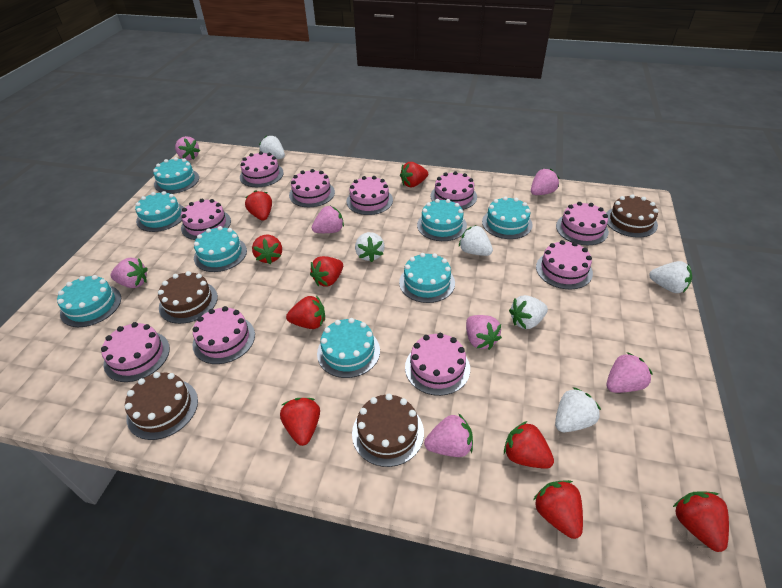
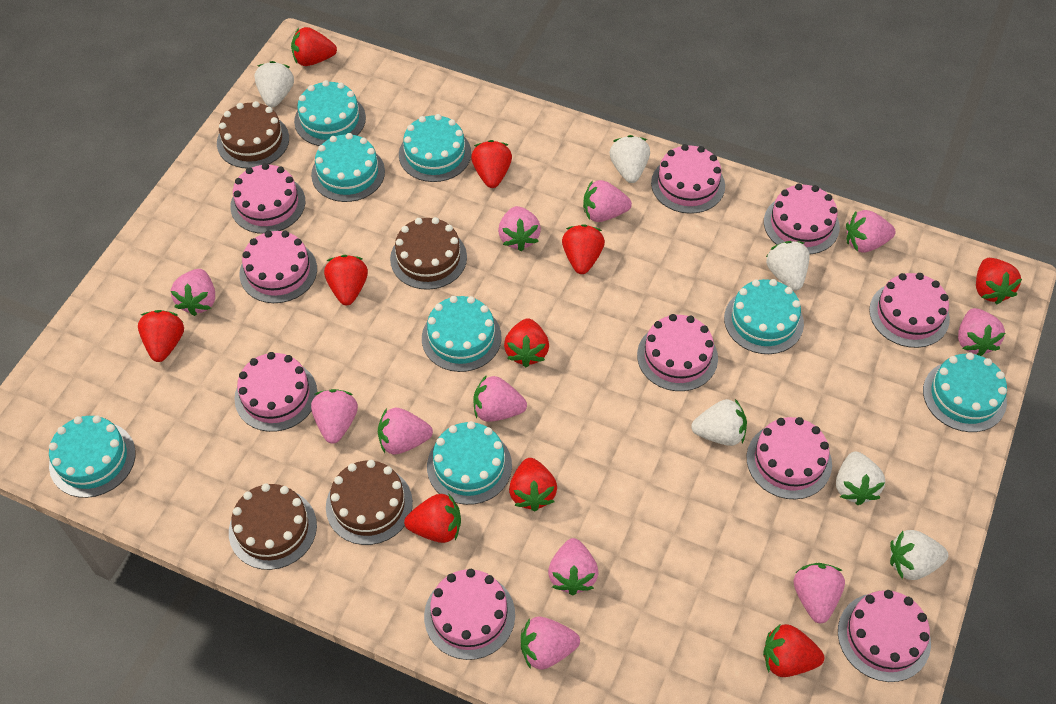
pink strawberry: [111,258,148,288] [175,136,200,160] [312,206,344,233] [424,413,473,457] [466,315,502,350] [531,169,559,195] [607,352,653,393] = 7 -> [171,269,215,316] [311,389,358,444] [378,408,433,454] [473,375,527,422] [498,206,541,251] [521,617,580,670] [548,538,598,595] [583,180,632,222] [794,563,845,624] [846,210,896,253] [958,308,1005,356] = 11
red strawberry: [245,190,272,221] [252,235,282,264] [280,398,320,446] [286,296,325,329] [310,256,343,286] [400,162,428,187] [504,421,554,469] [533,480,583,539] [673,491,729,552] = 9 -> [138,310,184,362] [291,27,337,66] [324,255,368,305] [404,493,461,543] [471,140,512,188] [504,318,549,367] [509,458,557,511] [562,224,605,274] [763,624,824,677] [976,258,1022,304] = 10

